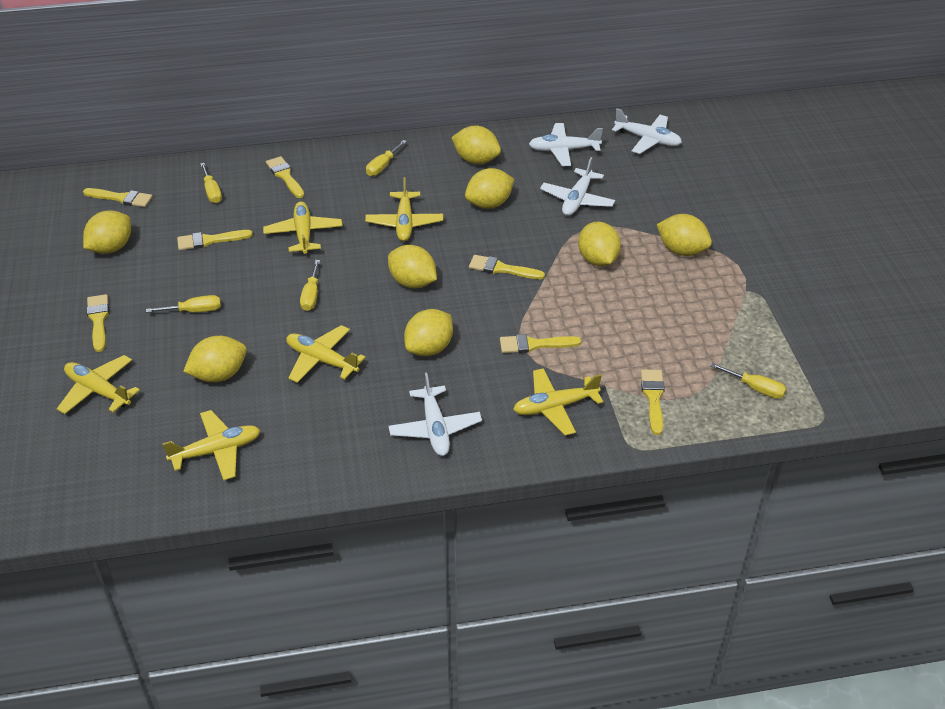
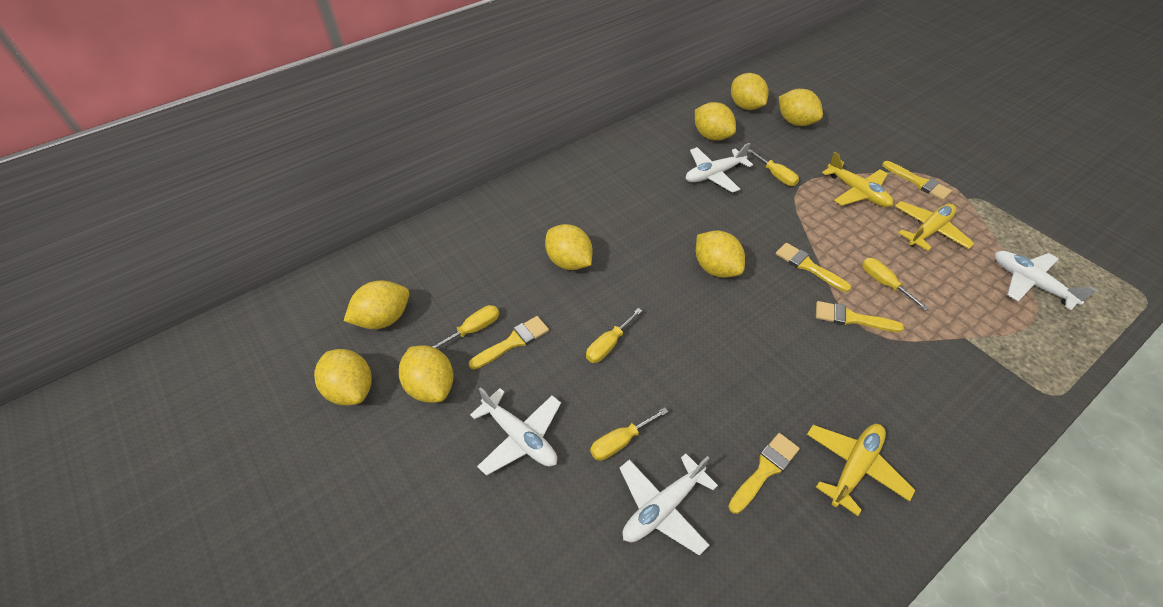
yellow brush: [83,188,153,207] [87,294,109,352] [177,230,253,250] [266,156,304,198] [469,255,545,279] [500,334,582,353] [641,369,665,435] = 7 -> [469,316,549,370] [728,433,800,514] [776,243,851,292] [816,301,904,332] [882,161,952,200] = 5
yellow plane: [57,355,140,414] [162,410,260,481] [263,201,342,254] [286,325,366,383] [365,177,443,241] [513,368,603,436] = 6 -> [807,424,916,516] [822,152,893,207] [895,201,975,251] = 3

